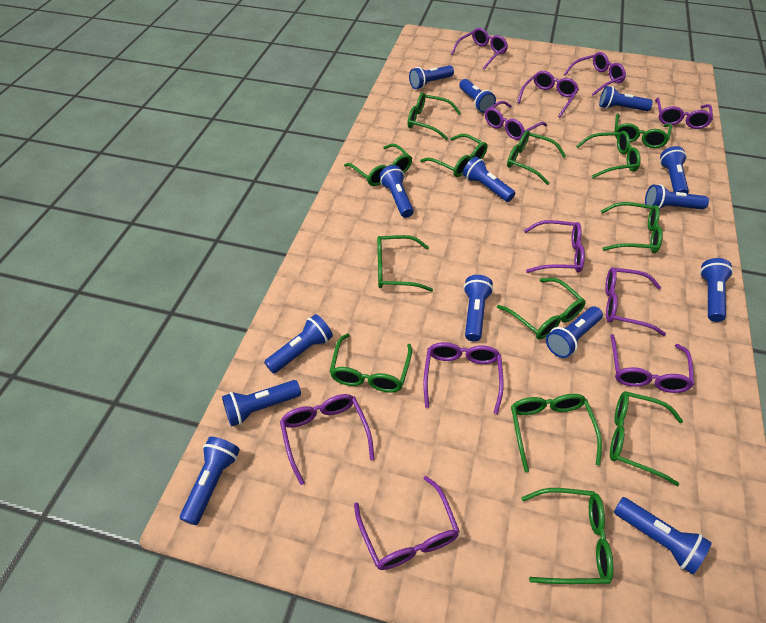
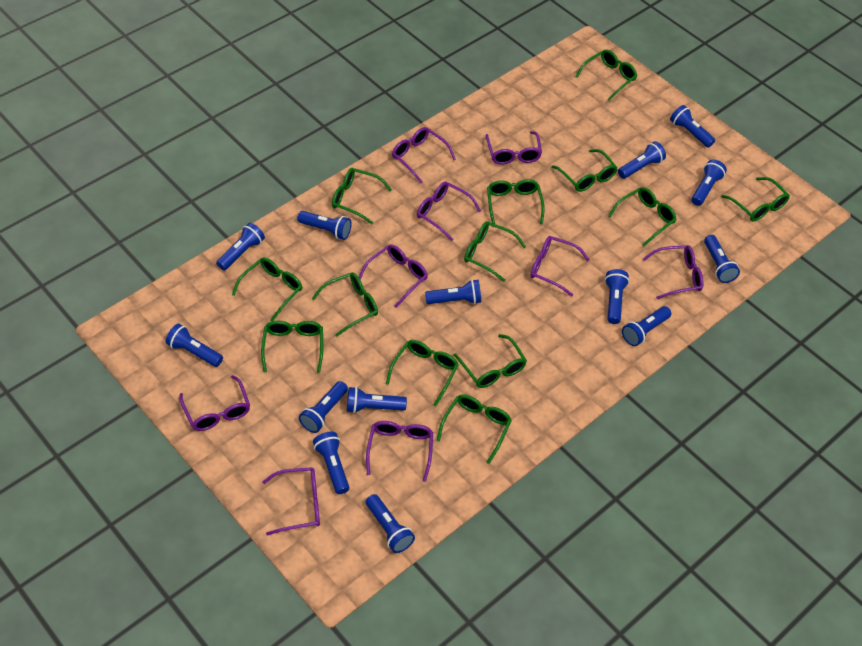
purple glasses: [280,394,374,485] [354,476,460,570] [423,342,504,414] [451,28,508,70] [485,101,547,140] [517,71,579,117] [524,220,585,273] [564,52,626,96] [605,267,666,336] [610,334,694,393] [655,97,713,129] = 11 -> [179,375,250,431] [262,467,320,536] [359,244,428,308] [366,421,433,482] [392,127,456,183] [417,182,481,241] [486,131,542,165] [530,236,590,296] [643,245,704,299] = 9

